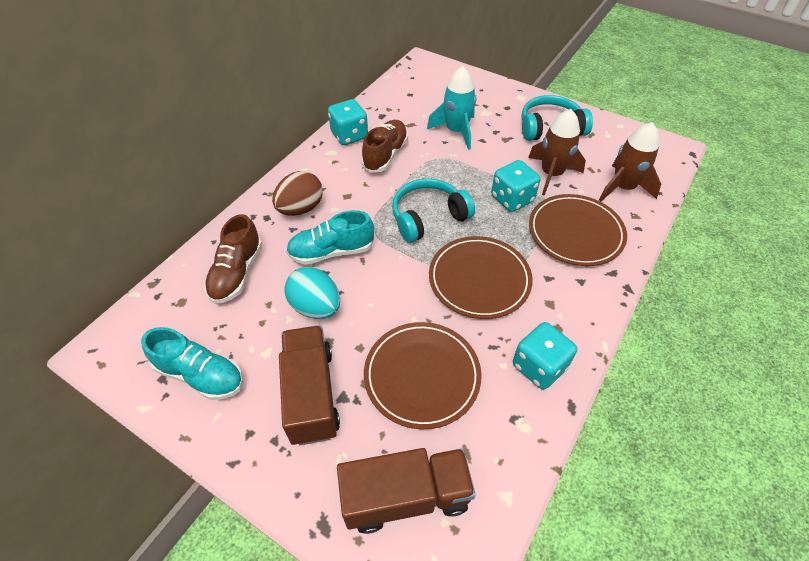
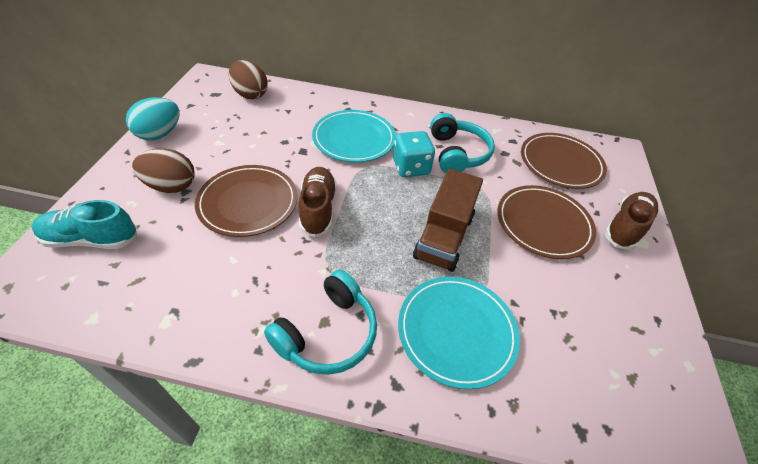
brown egg: [272,171,323,216] = 1 -> [132,149,195,193] [229,60,268,99] = 2
brown rocket: [528,109,586,196] [599,122,661,201] = 2 -> none = 0
brown truck: [279,325,340,445] [337,448,476,534] = 2 -> [413,168,483,272] = 1
turquoise dice: [328,99,368,145] [491,160,541,212] [513,322,577,390] = 3 -> [393,131,435,177] = 1
turquoise plate: none = 0 -> [312,110,396,162] [398,277,520,389] = 2
turquoise rocket: [427,66,476,150] = 1 -> none = 0
turquoise shoe: [141,327,243,400] [286,210,374,265] = 2 -> [32,200,137,249] = 1

